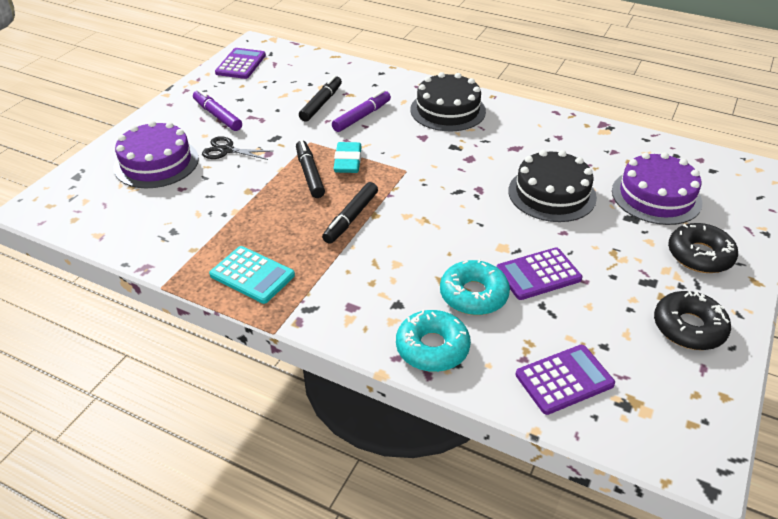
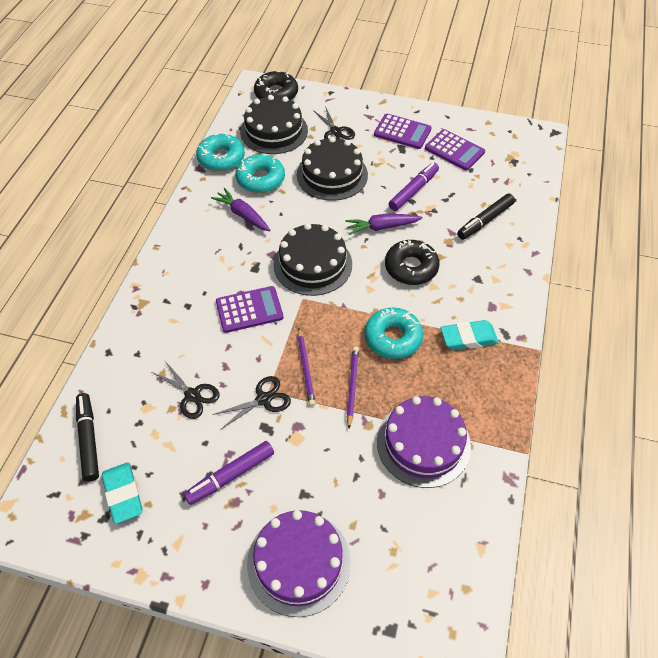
black cake: [410,72,486,131] [508,150,597,222] = 2 -> [240,95,308,154] [273,223,352,296] [297,137,368,201] = 3
black marker: [296,140,325,198] [299,75,342,122] [322,182,378,244] = 3 -> [76,393,99,482] [457,193,515,240] = 2
black scissors: [202,136,272,160] = 1 -> [152,361,220,419] [212,376,291,430] [313,106,355,140] = 3
purple carrot: none = 0 -> [211,188,271,231] [345,214,423,235] = 2
purple pencil: none = 0 -> [298,329,316,406] [347,346,359,428] = 2
turquoise calculator: [209,246,295,304] = 1 -> none = 0
turquoise donut: [396,309,471,372] [440,259,510,315] = 2 -> [196,133,245,171] [236,154,285,193] [364,308,423,359] = 3
turquoise eraser: [333,142,362,173] = 1 -> [102,462,142,524] [440,320,499,350] = 2

